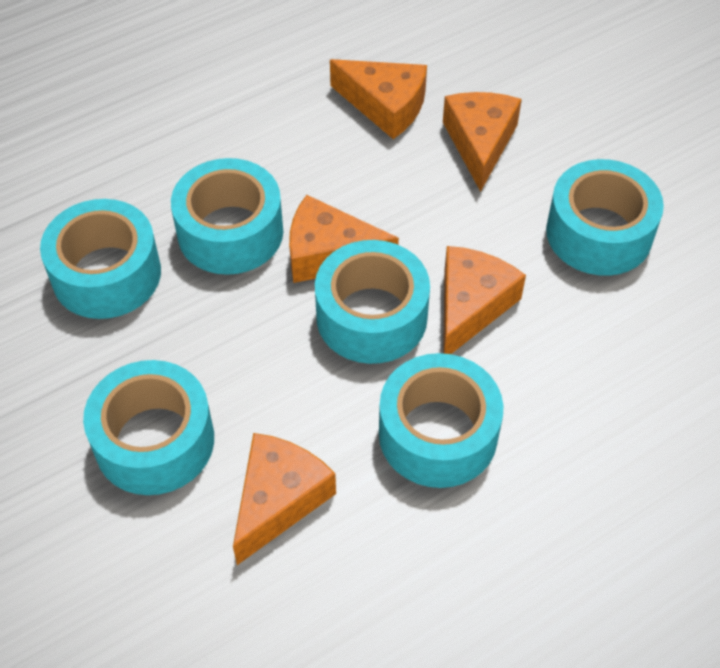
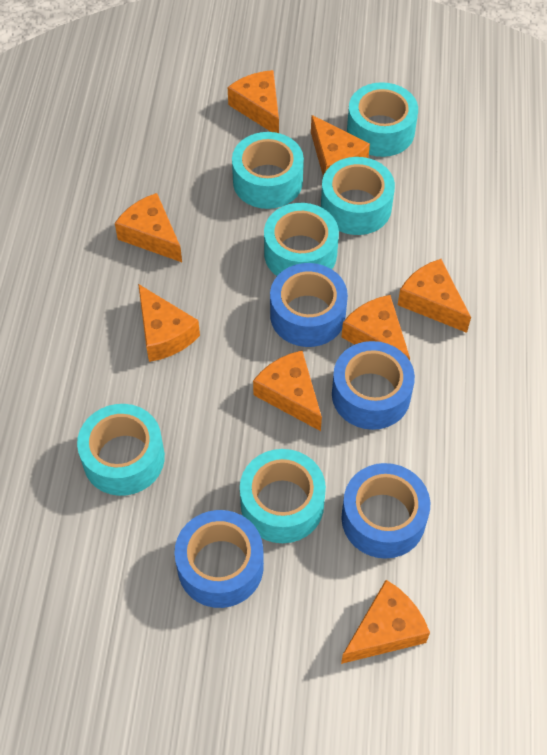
blue tape: none = 0 -> [174,510,264,608] [270,263,348,347] [332,341,415,430] [342,463,430,559] = 4
orange cheese: [233,433,336,565] [289,195,399,283] [330,59,427,139] [443,92,522,192] [443,246,526,354] = 5 -> [115,193,182,262] [138,284,200,362] [228,70,279,133] [253,350,322,431] [311,115,370,176] [341,580,430,664] [342,295,410,360] [398,259,471,333] = 8

